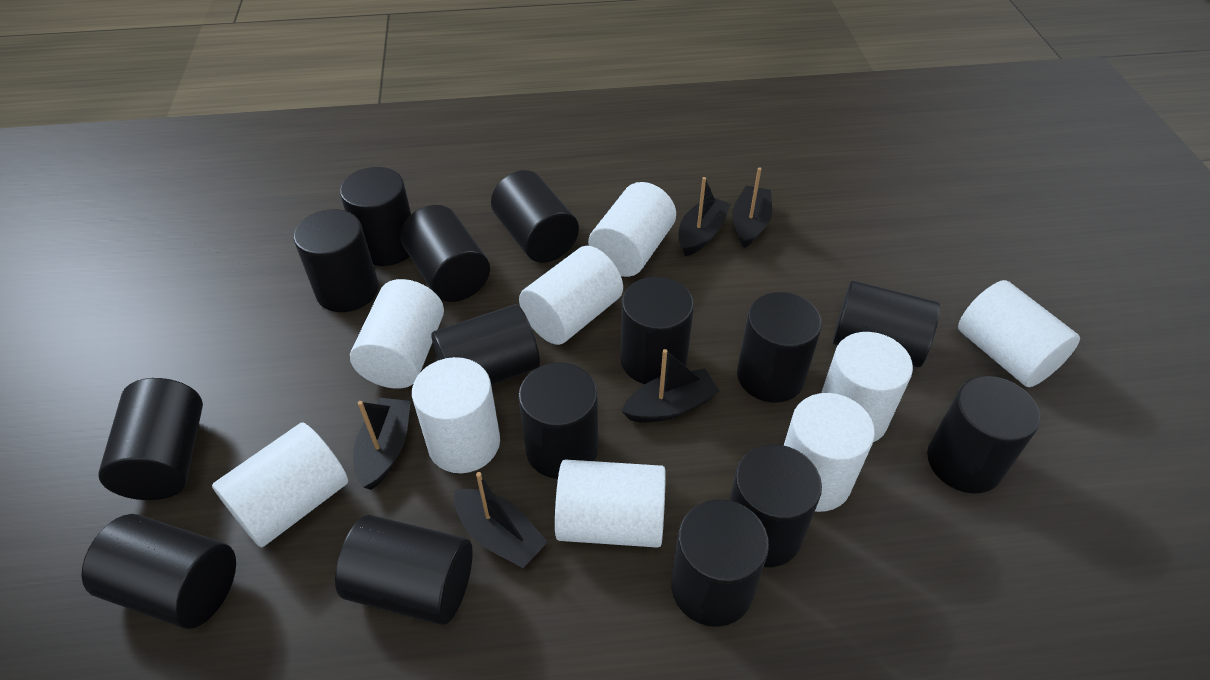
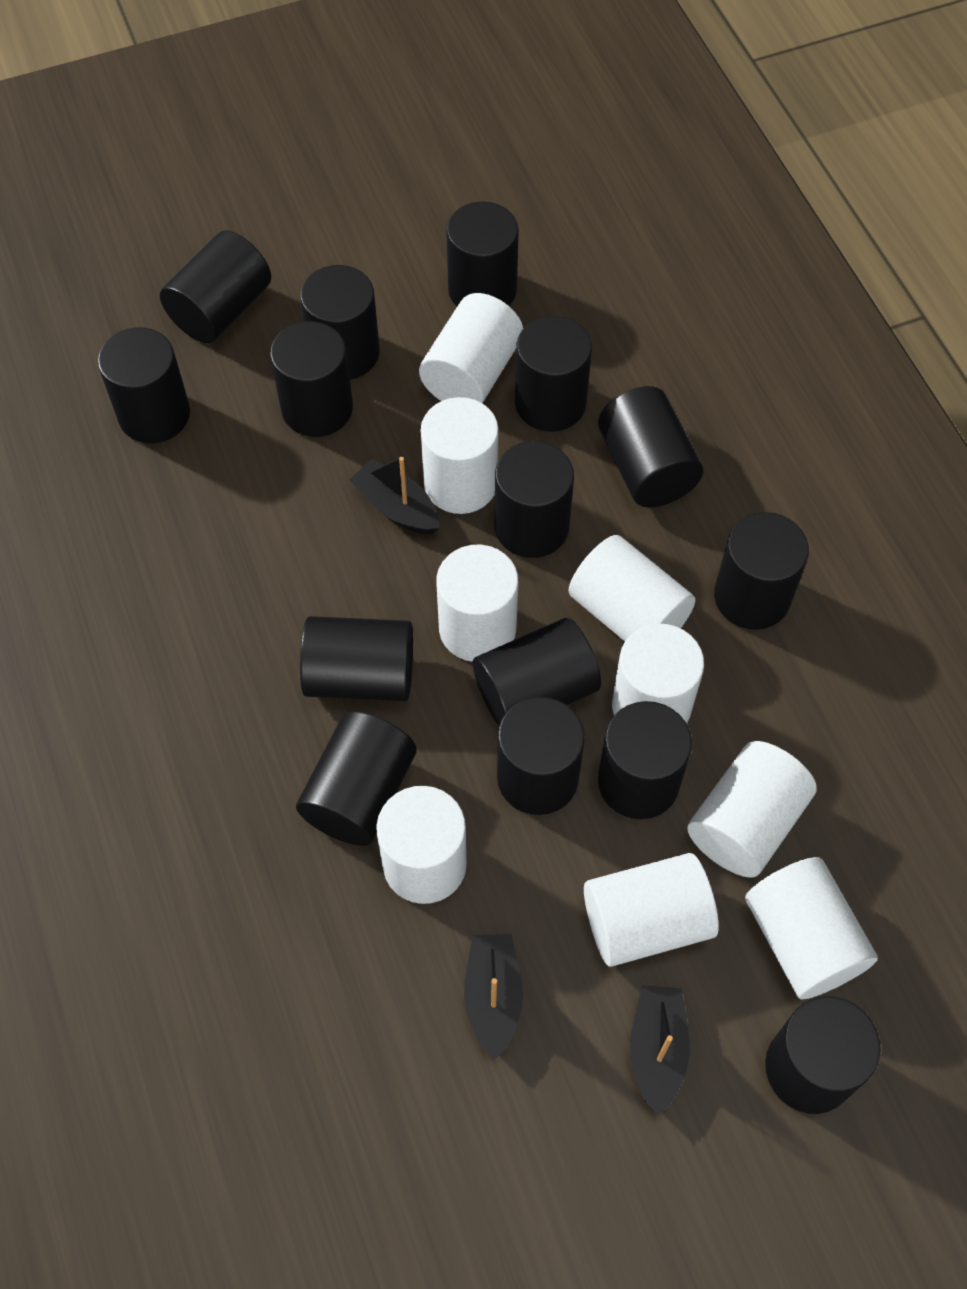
black boat: [353,398,411,490] [454,472,548,568] [622,349,719,423] [679,177,731,256] [732,167,772,248] = 5 -> [349,457,439,534] [464,934,523,1060] [630,985,690,1116] = 3

